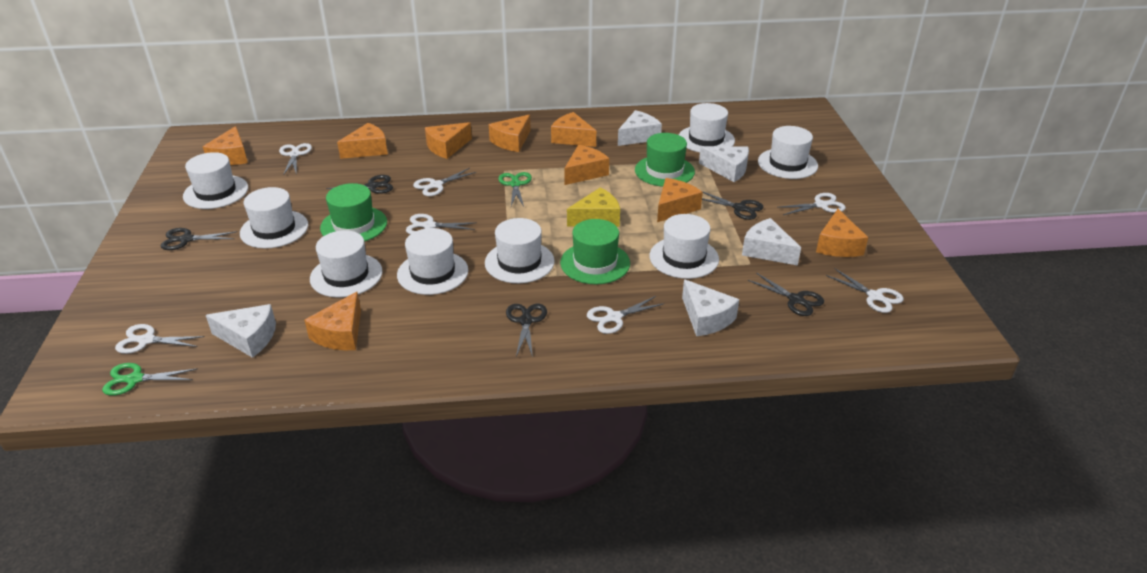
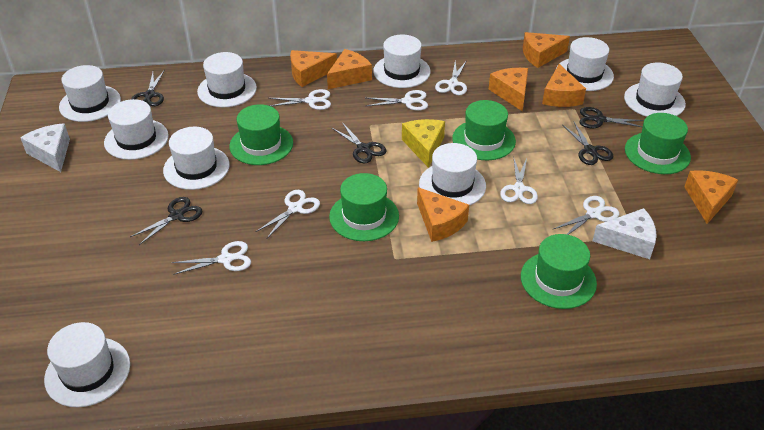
green hat: [320,183,387,242] [560,219,630,284] [635,133,695,187] = 3 -> [229,104,293,165] [329,173,399,241] [452,100,516,160] [521,234,597,309] [625,113,691,174] = 5
green scissors: [102,363,198,396] [498,172,532,207] = 2 -> none = 0
orange cheese: [203,126,248,165] [304,292,361,350] [337,123,388,159] [425,122,472,159] [489,115,531,152] [551,112,596,147] [564,145,609,185] [657,178,703,222] [816,209,868,257] = 9 -> [290,50,337,87] [327,49,372,89] [417,187,469,242] [489,68,528,111] [523,32,570,68] [542,64,586,107] [684,170,738,224] = 7
white cheese: [206,304,276,358] [618,110,662,146] [682,279,739,336] [699,146,749,182] [742,218,801,266] = 5 -> [20,123,70,172] [593,208,657,259] = 2
white hat: [183,152,248,209] [240,187,308,248] [310,230,383,298] [397,228,468,295] [485,218,555,283] [650,214,719,279] [679,103,735,152] [758,126,818,179] = 8 -> [44,322,130,407] [59,65,121,122] [104,99,169,160] [163,127,229,190] [197,52,257,107] [373,35,431,88] [419,143,486,206] [556,37,614,91] [624,63,686,117] = 9

